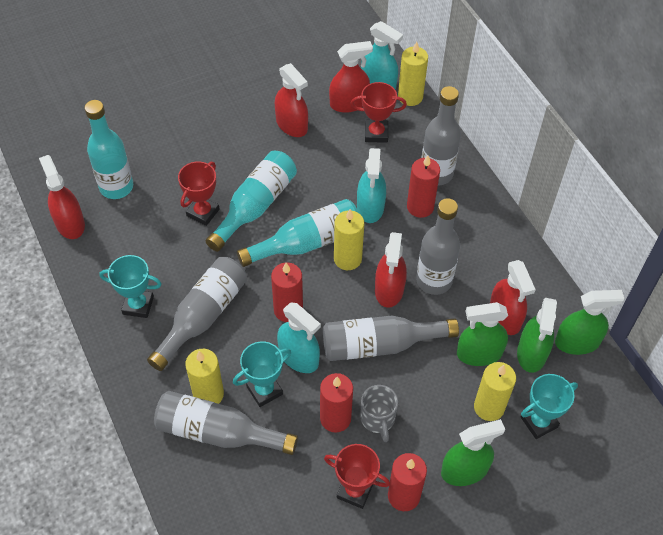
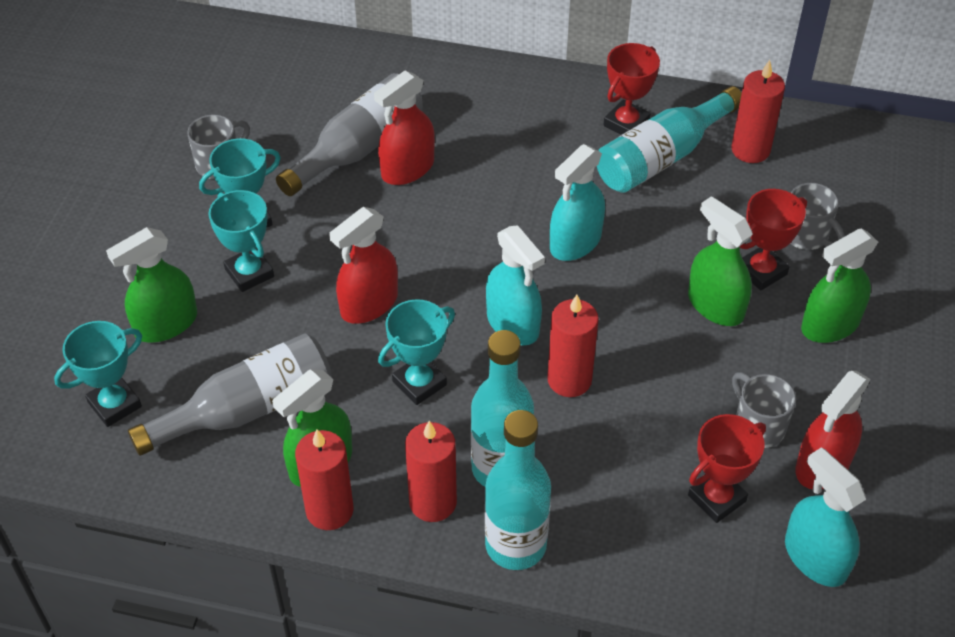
grey bottle: [147,257,247,371] [154,391,298,455] [323,316,459,361] [416,198,460,295] [421,86,461,185] = 5 -> [128,333,332,456] [276,73,423,196] = 2
grey mug: [360,385,398,442] = 1 -> [187,114,250,179] [732,372,796,448] [790,183,845,250] = 3
red spray bottle: [39,155,85,239] [275,63,308,137] [329,41,373,113] [375,232,407,308] [490,260,536,335] = 5 -> [329,207,398,324] [374,70,435,185] [796,371,870,489] = 3
turquoise trophy: [100,255,161,318] [233,341,291,407] [521,374,578,439] = 3 -> [54,321,142,427] [199,138,281,228] [208,190,274,292] [378,299,455,405] = 4
yellow candle: [185,349,224,404] [334,209,364,270] [398,42,428,106] [474,362,516,421] = 4 -> none = 0

